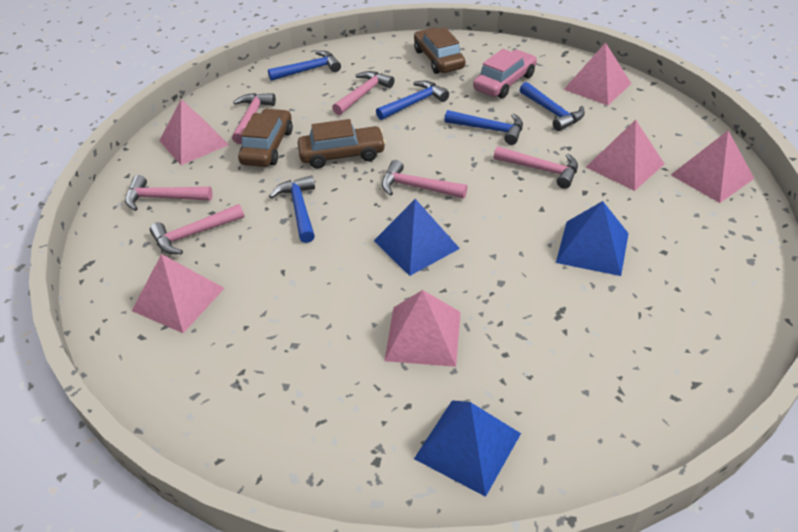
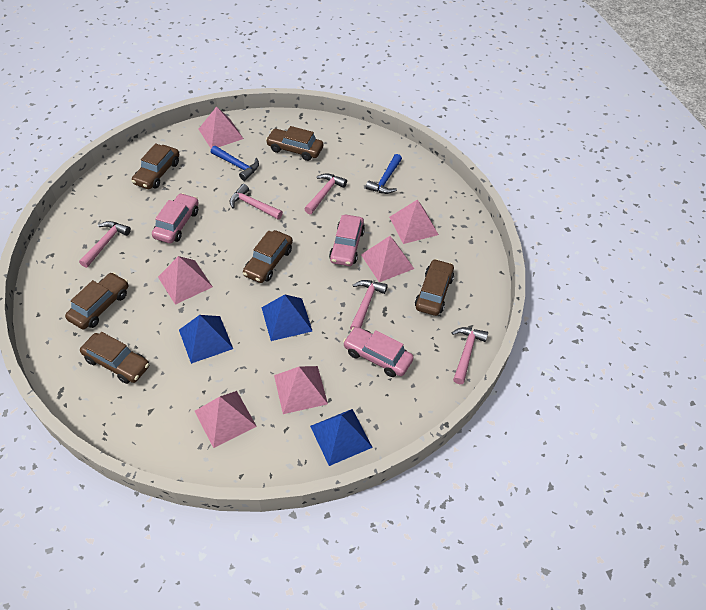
blue hammer: [268,51,341,81] [269,175,315,243] [376,81,449,120] [444,110,523,145] [519,82,585,131] = 5 -> [211,146,259,181] [366,154,402,194] = 2
brown car: [238,109,293,167] [298,119,386,169] [414,27,465,74] = 3 -> [65,272,128,329] [80,332,149,384] [132,143,179,189] [243,230,293,283] [266,126,323,161] [415,259,454,316] = 6
pink car: [473,49,537,98] = 1 -> [152,193,199,243] [329,215,365,266] [343,327,414,377] = 3
pink hammer: [125,175,213,211] [150,204,244,254] [232,93,276,144] [332,71,395,115] [382,160,467,199] [494,146,578,189] = 6 -> [79,221,131,268] [230,184,283,219] [305,173,347,214] [350,280,388,329] [452,327,488,384] = 5

